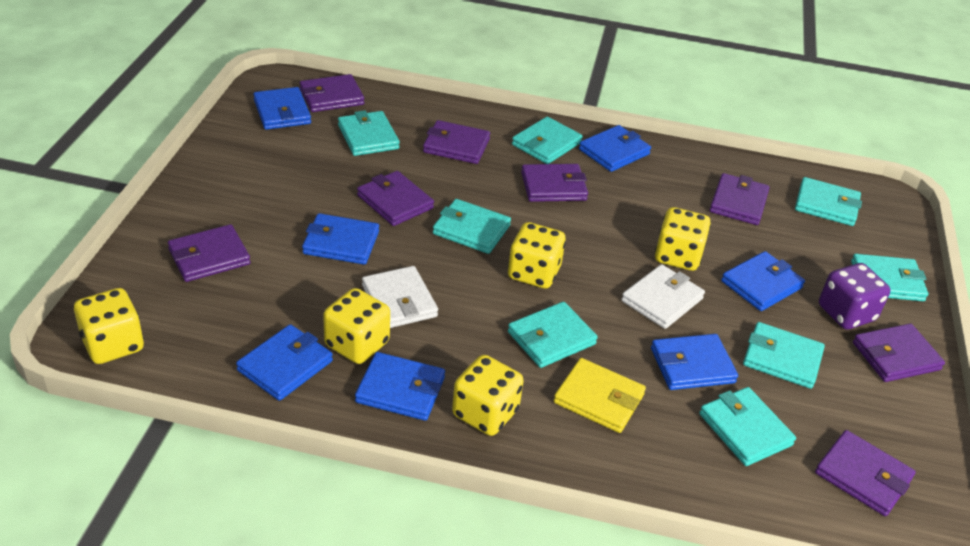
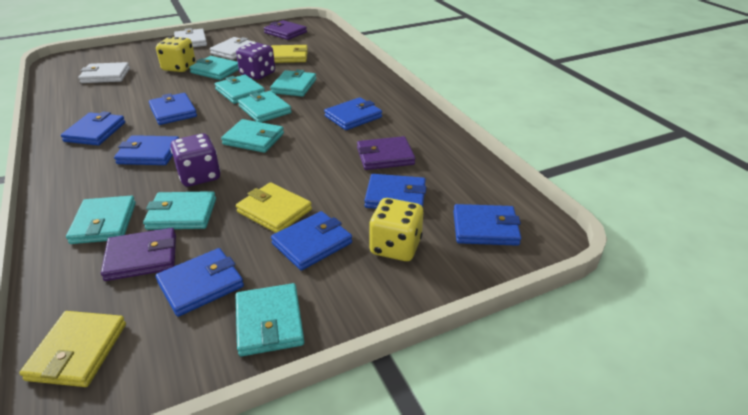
blue wallet: [236,324,333,401] [253,87,311,130] [302,213,379,265] [355,352,445,421] [579,125,651,172] [651,334,738,390] [721,251,805,311] = 7 -> [61,112,125,145] [114,135,179,165] [149,93,197,125] [156,248,244,317] [271,211,352,271] [324,97,382,130] [364,174,427,209] [453,204,521,246] = 8
purple dice: [819,263,890,329] = 1 -> [170,133,220,187] [236,42,275,80] = 2
purple wallet: [168,224,251,282] [300,74,364,112] [357,171,434,226] [423,120,490,164] [521,164,588,202] [710,173,770,225] [815,430,916,516] [853,324,945,382] = 8 -> [101,228,176,281] [264,20,307,40] [357,136,415,170] = 3
white wallet: [362,266,438,328] [621,264,705,329] = 2 -> [79,62,130,83] [174,28,207,47] [210,37,254,60] = 3
yellow dice: [74,288,144,364] [323,288,390,364] [452,355,524,436] [508,222,566,289] [655,207,711,271] = 5 -> [156,37,195,72] [369,198,423,261] = 2
yellow wallet: [554,358,646,433] = 1 -> [19,311,126,387] [236,182,312,233] [271,45,308,63] = 3

